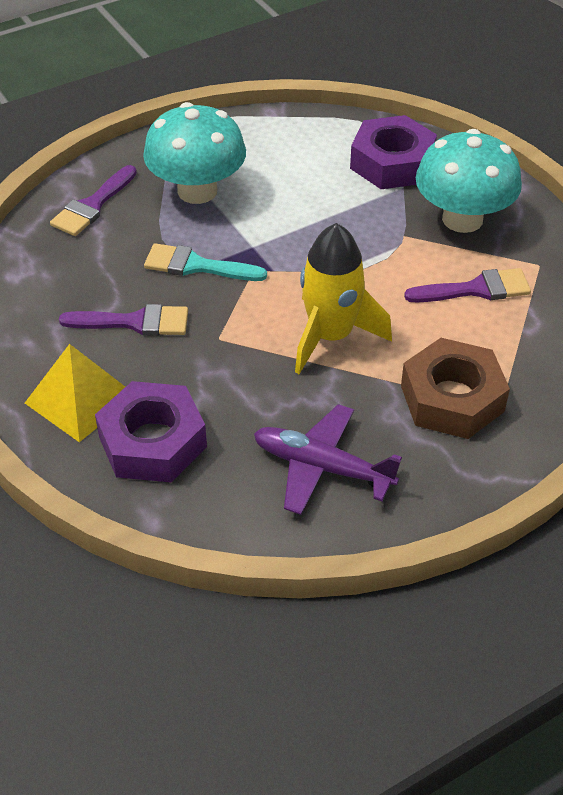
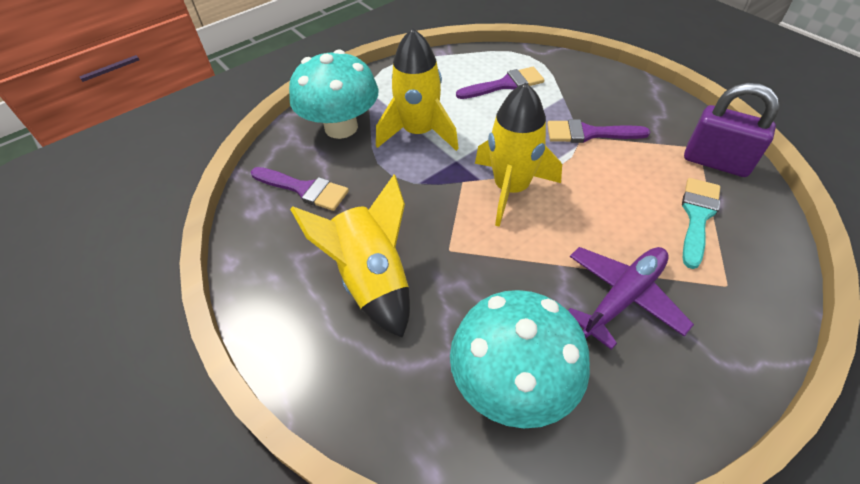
brown nut: [401,338,510,439] = 1 -> none = 0
purple nut: [95,381,207,482] [350,115,437,189] = 2 -> none = 0
purple padlock: none = 0 -> [684,83,780,177] = 1
yellow pyramid: [25,344,125,442] = 1 -> none = 0
yellow rocket: [295,223,392,374] = 1 -> [290,174,410,338] [376,28,459,151] [475,83,562,227] = 3

